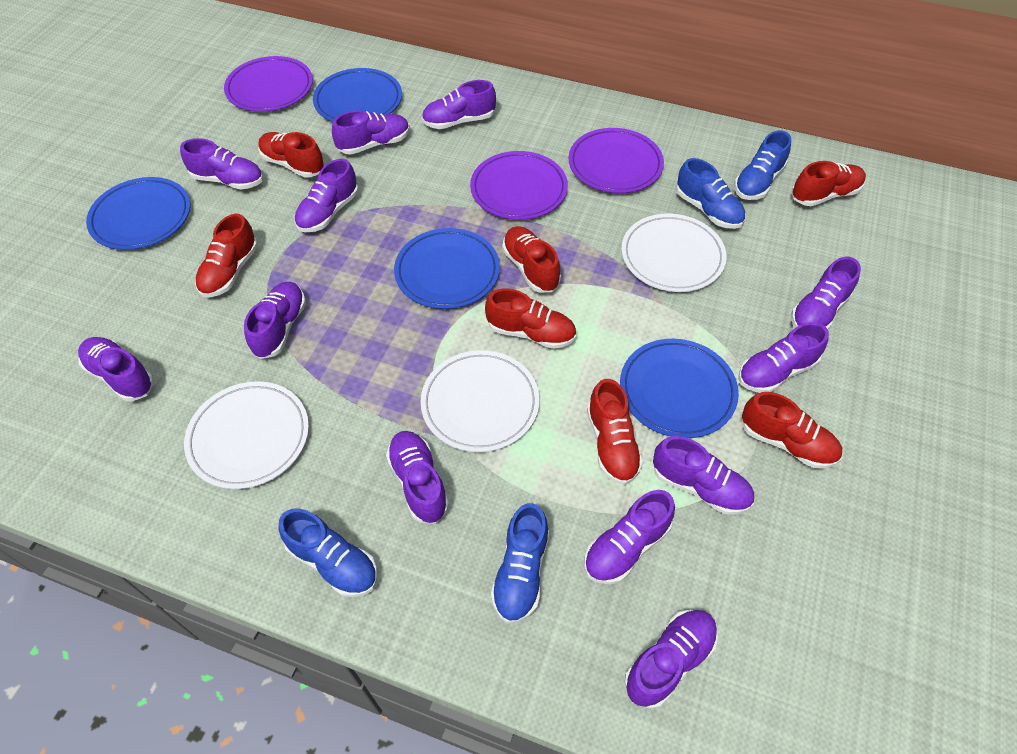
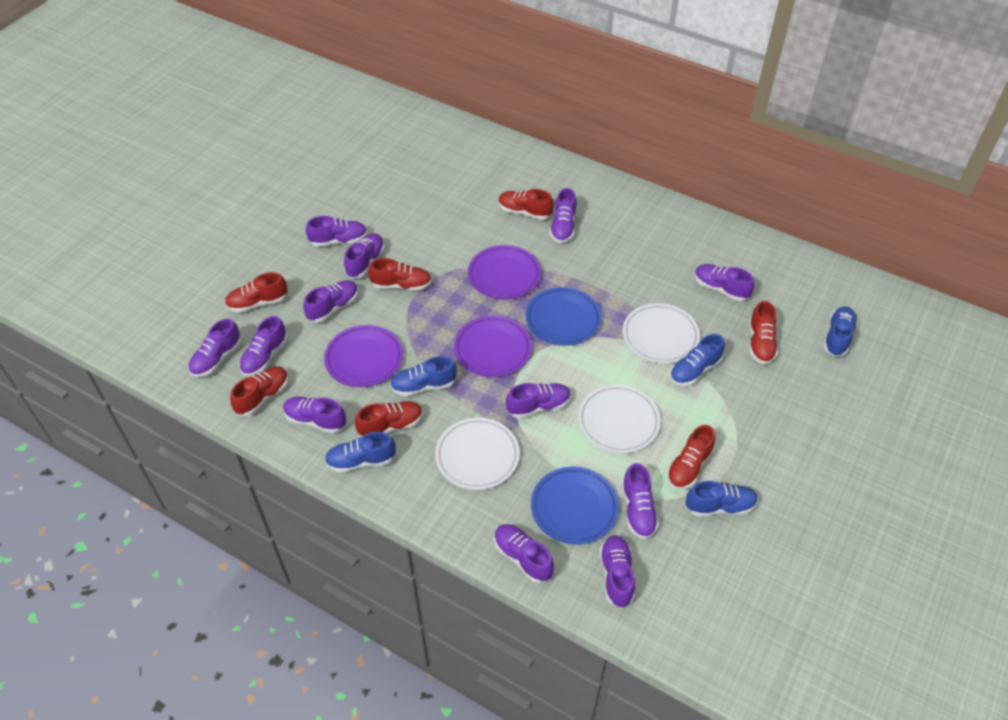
blue plate: [86,177,190,250] [313,68,402,122] [394,228,500,309] [620,339,739,438] = 4 -> [525,287,601,346] [531,467,619,544] = 2
blue shoe: [278,509,377,597] [491,503,549,624] [676,158,745,229] [734,130,791,200] = 4 -> [325,432,396,473] [390,356,457,396] [670,334,725,386] [686,481,758,517] [824,307,858,357] = 5

